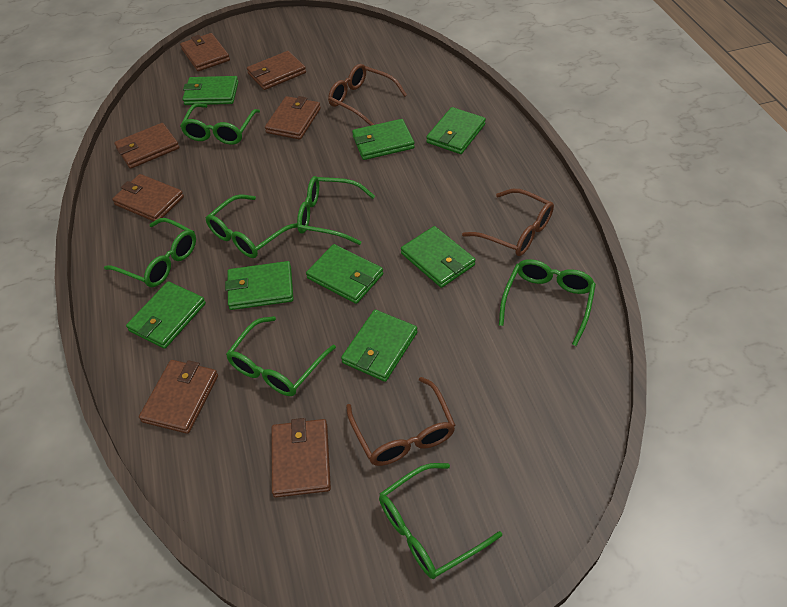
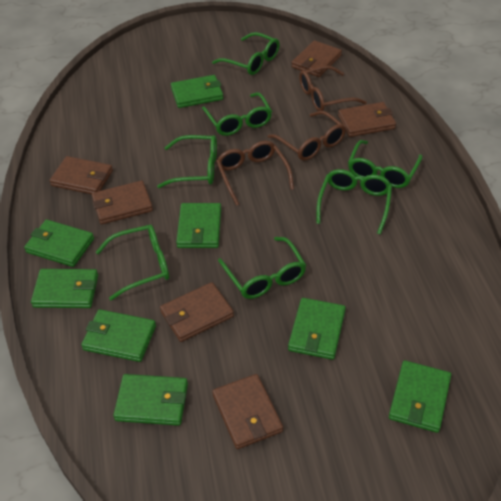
brown wallet: [112,174,184,221] [114,123,179,169] [139,360,218,434] [180,33,230,71] [247,51,306,90] [265,96,321,140] [272,418,331,498] = 7 -> [49,156,113,194] [92,181,153,224] [160,282,234,342] [212,374,283,449] [291,40,342,77] [338,102,396,137] = 6

